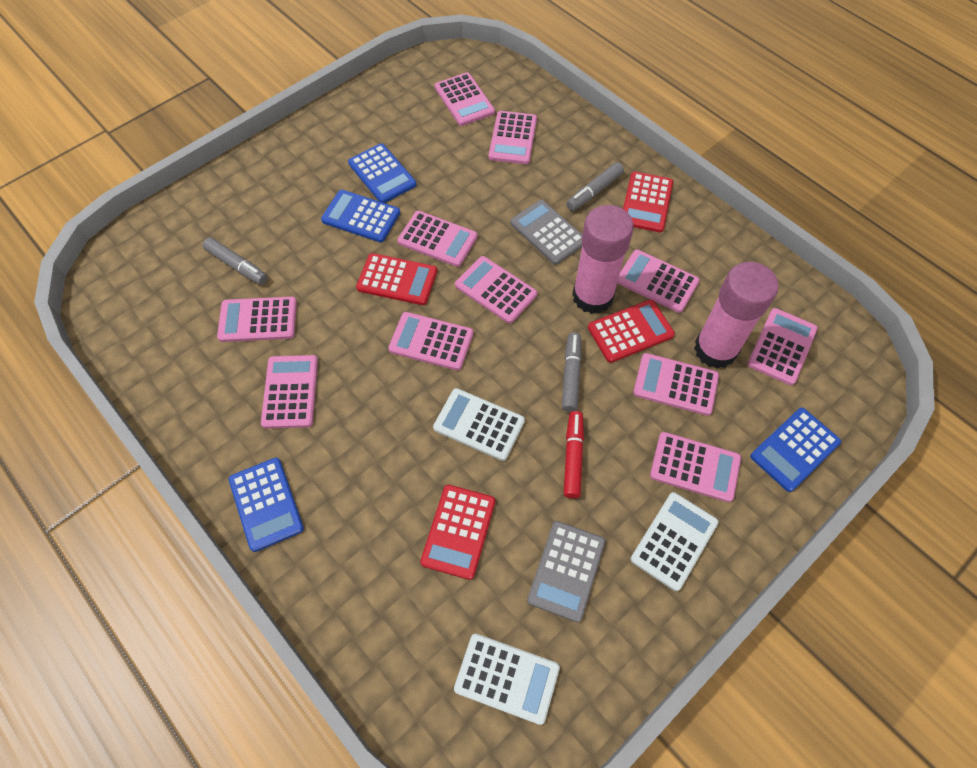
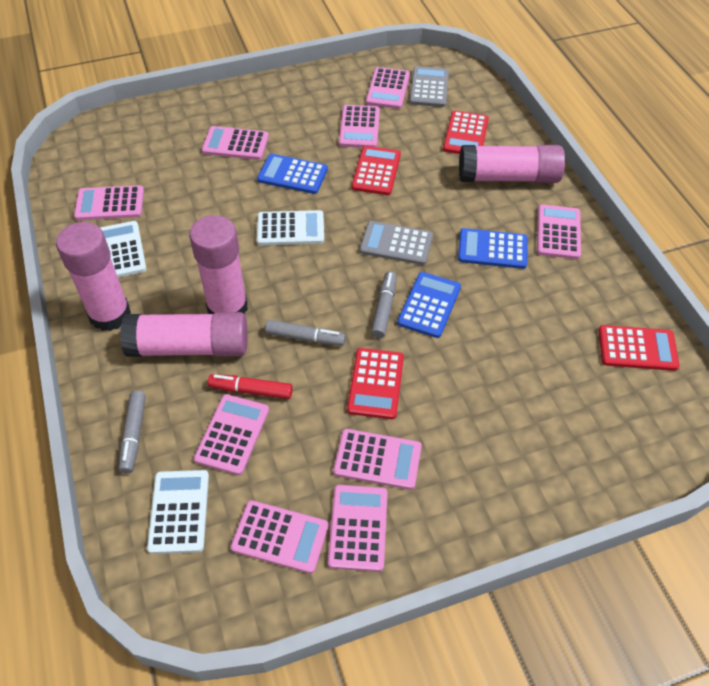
blue calculator: [229,458,304,552] [321,190,400,242] [348,143,417,203] [750,408,841,492] = 4 -> [257,154,328,194] [397,272,461,338] [458,228,528,269] = 3
pink calculator: [217,297,297,342] [261,355,318,429] [388,312,474,371] [397,211,478,267] [435,72,495,126] [455,256,537,323] [489,111,537,164] [617,249,700,313] [633,353,719,416] [650,432,741,502] [747,308,818,385] = 11 -> [74,185,144,220] [194,394,269,475] [202,126,269,160] [230,500,329,574] [328,485,388,572] [333,429,422,490] [339,105,380,148] [366,67,410,109] [537,204,581,259] = 9
pink glue stick: [572,205,634,314] [694,262,779,369] = 2 -> [56,222,131,331] [120,312,248,357] [189,215,248,314] [459,145,565,183] = 4

